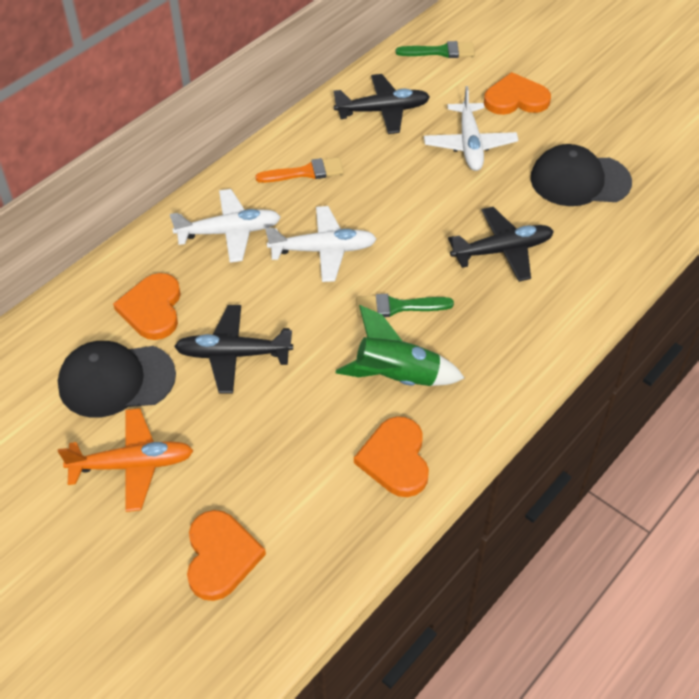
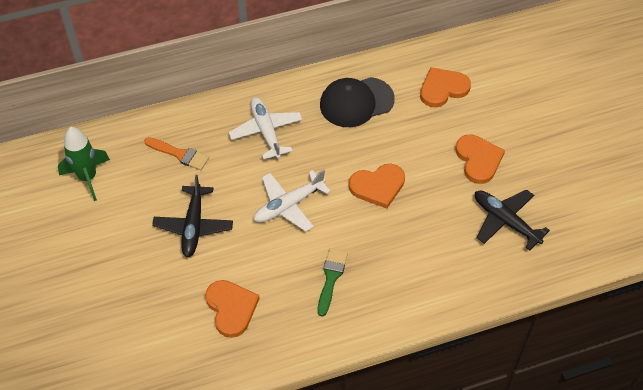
black cap: [58,341,176,418] [530,144,632,206] = 2 -> [320,77,395,127] = 1
black plane: [174,305,293,393] [334,74,430,134] [448,207,554,282] = 3 -> [152,175,233,257] [475,189,550,250] = 2
green brush: [356,294,454,317] [396,41,475,58] = 2 -> [317,248,348,317] = 1
orange plane: [58,408,194,512] = 1 -> none = 0
white plane: [170,189,281,263] [265,206,377,282] [424,86,518,171] = 3 -> [229,97,303,159] [254,169,331,232] = 2

